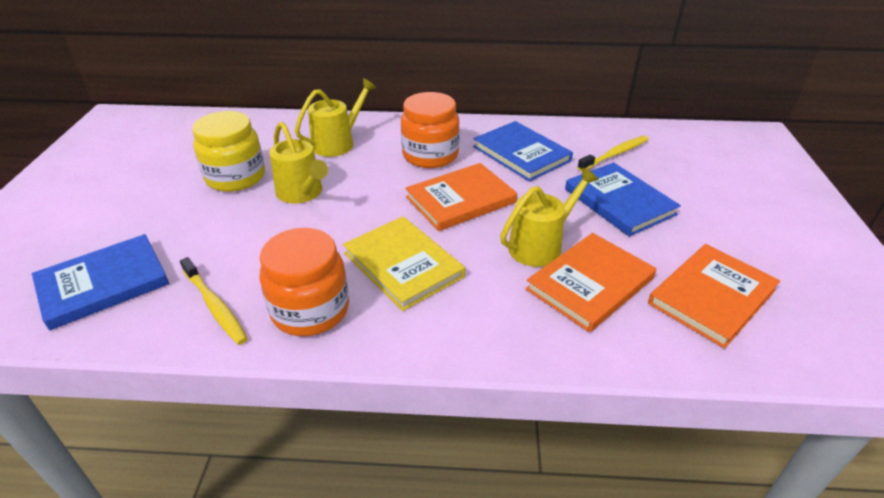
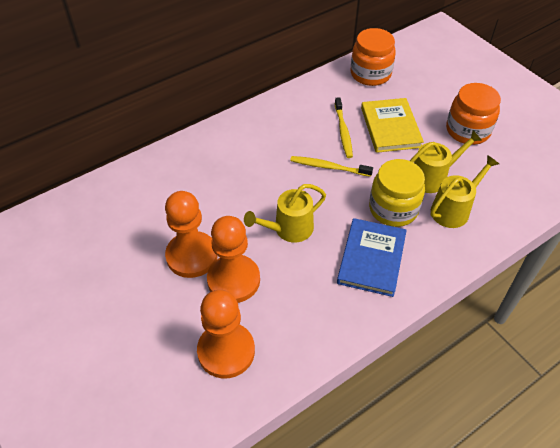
blue book: [32,234,169,330] [473,121,573,182] [565,162,681,237] = 3 -> [337,218,407,297] = 1
orange book: [405,163,517,231] [526,233,656,332] [648,244,780,349] = 3 -> none = 0
orange pawn: none = 0 -> [165,191,218,278] [197,290,255,379] [207,216,260,303] = 3

